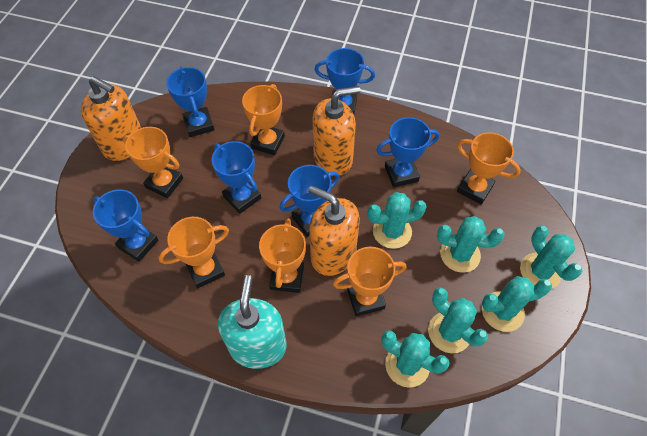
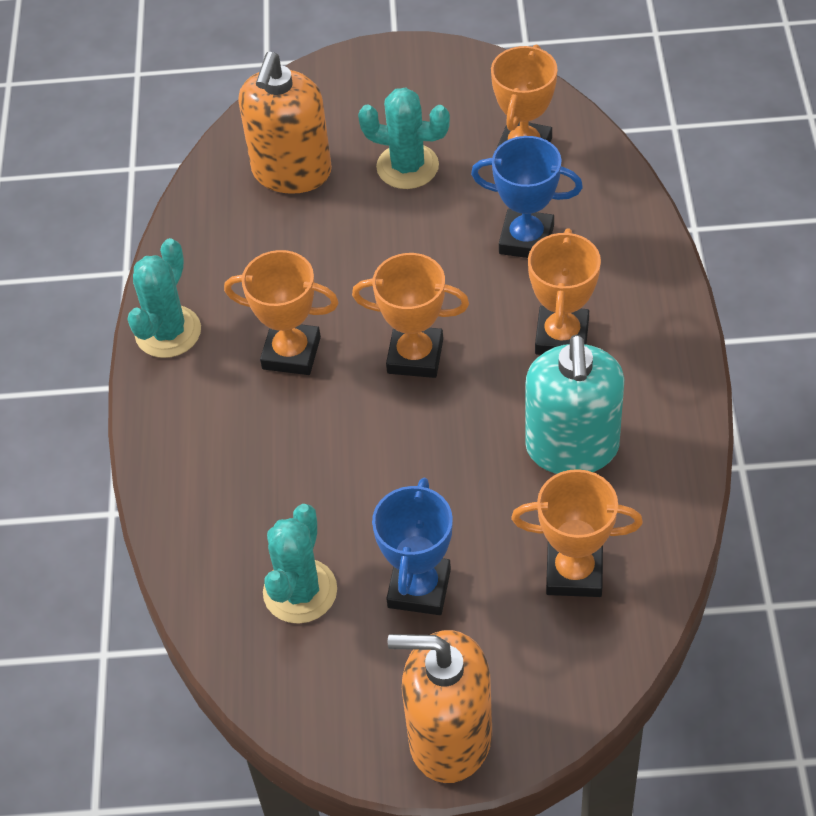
blue trophy: [93,190,158,262] [166,66,215,137] [211,141,261,214] [280,165,339,237] [314,48,375,114] [376,117,440,188] = 6 -> [372,478,453,615] [471,136,583,258] = 2
orange soap dispenser: [81,76,141,161] [308,185,360,276] [313,86,360,176] = 3 -> [238,52,332,194] [388,630,492,783] = 2
orange trophy: [123,127,183,198] [158,217,229,288] [242,84,285,155] [259,219,306,293] [333,247,407,316] [457,132,521,205] = 6 -> [224,250,339,375] [352,253,469,378] [491,44,557,148] [511,469,643,597] [528,228,601,355] = 5
turquoise cactus: [367,192,427,249] [382,330,450,388] [428,287,488,353] [437,216,505,273] [482,276,552,332] [520,226,582,289] = 6 -> [127,238,201,358] [263,504,337,624] [358,87,450,189] = 3

